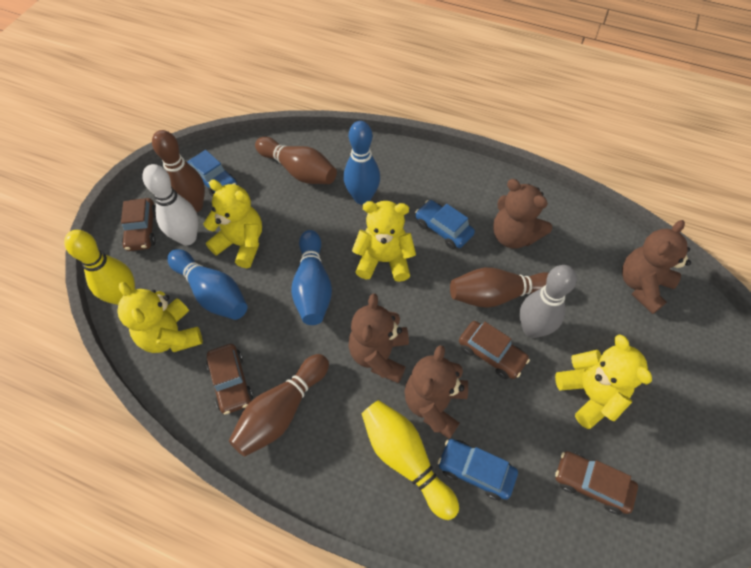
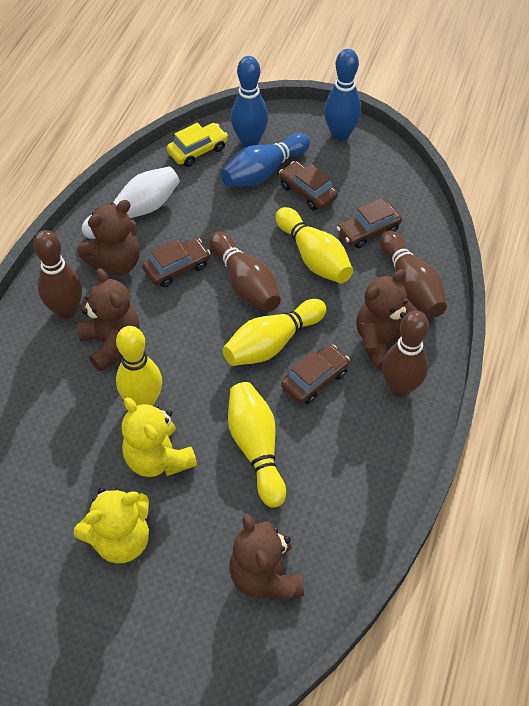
blue car: [187,150,237,197] [415,200,475,249] [438,439,518,500] = 3 -> none = 0
grey bowling pin: [519,265,577,338] = 1 -> none = 0
yellow bowling pin: [64,230,135,305] [362,400,459,520] = 2 -> [116,326,162,406] [223,299,326,366] [228,382,286,508] [276,207,353,283] = 4
yellow car: none = 0 -> [167,123,228,167] = 1
yellow teddy bear: [117,282,203,353] [203,179,262,268] [352,201,416,282] [555,334,652,429] = 4 -> [73,488,149,563] [121,397,197,477] = 2

